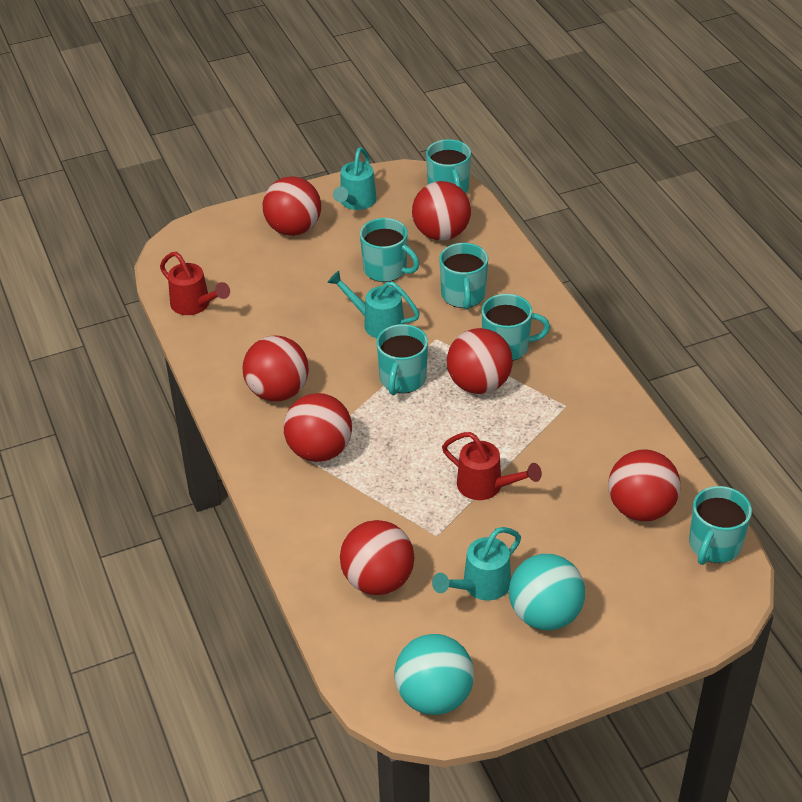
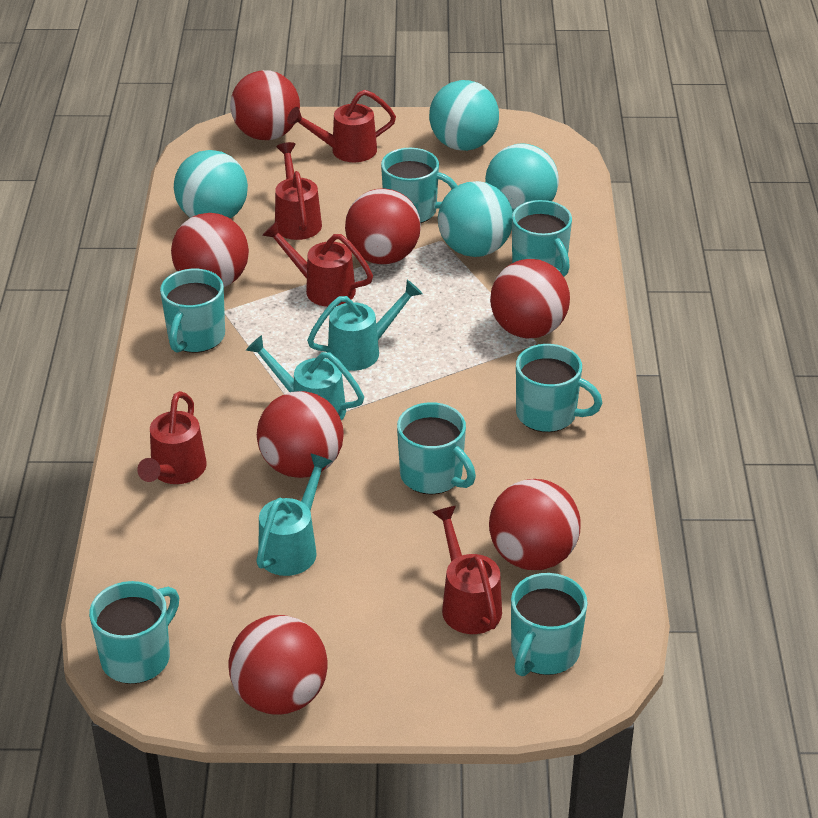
red watering can: [160,252,230,315] [442,432,542,500] = 2 -> [137,391,207,484] [262,221,373,307] [275,142,322,240] [287,90,396,162] [432,506,502,634] = 5
turquoise ball: [394,634,474,715] [509,554,585,630] = 2 -> [174,150,248,219] [429,80,499,151] [438,181,513,257] [485,143,559,212] = 4
turquoise mug: [360,218,419,282] [376,324,428,395] [426,139,471,193] [439,243,488,310] [482,294,550,361] [689,486,752,565] = 6 -> [89,581,179,684] [160,269,225,353] [381,148,458,223] [397,402,476,495] [511,573,587,676] [512,200,572,277] [516,344,602,432] = 7

